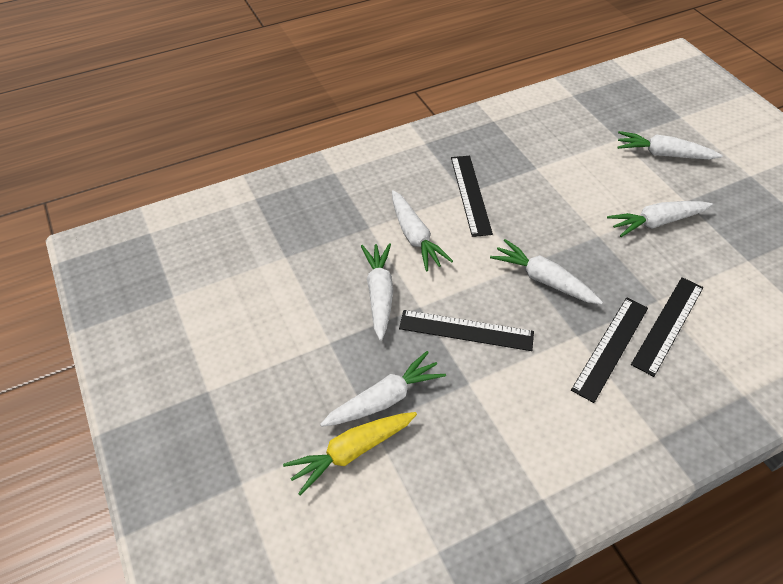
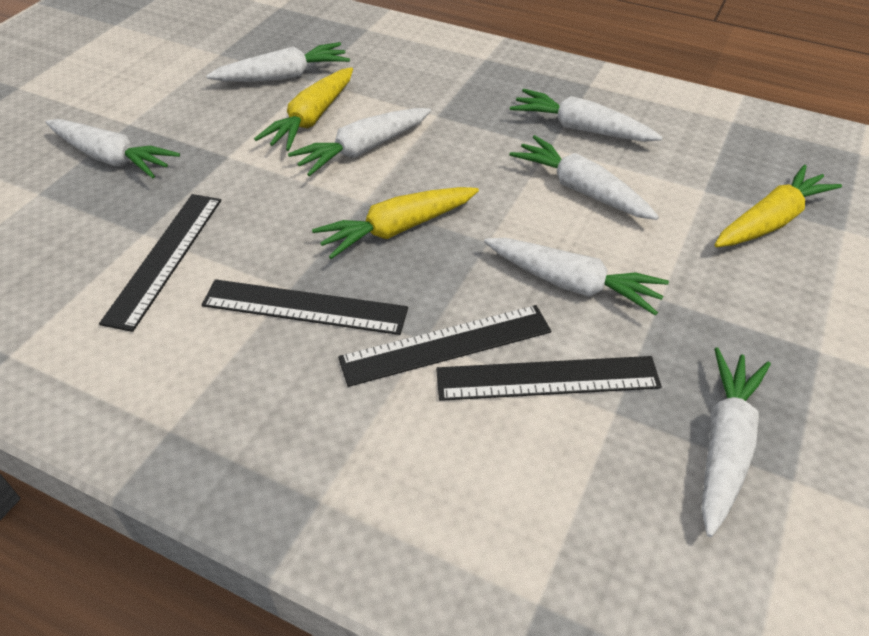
white carrot: [320,351,446,427] [361,243,393,341] [392,190,453,271] [490,239,603,305] [607,201,713,237] [617,131,723,159] = 6 -> [46,119,180,178] [206,42,350,82] [288,108,431,176] [484,238,669,316] [509,135,659,220] [510,89,663,142] [701,347,771,537] = 7
yellow carrot: [283,412,417,496] = 1 -> [254,67,353,151] [312,187,479,259] [714,164,842,247] = 3

